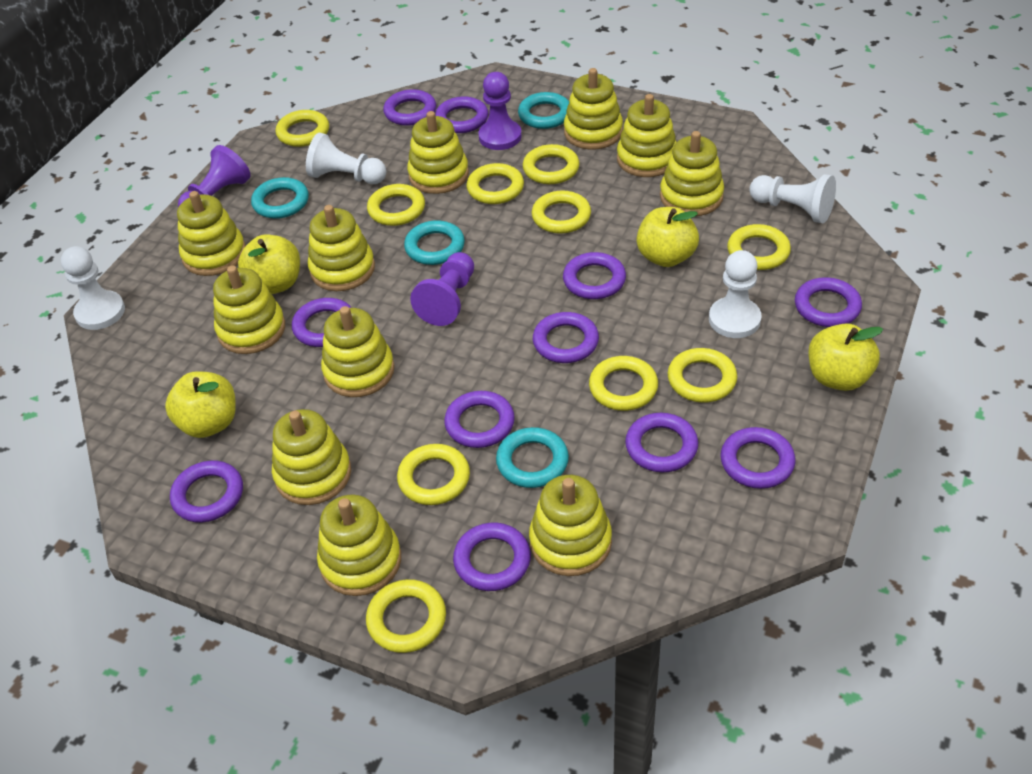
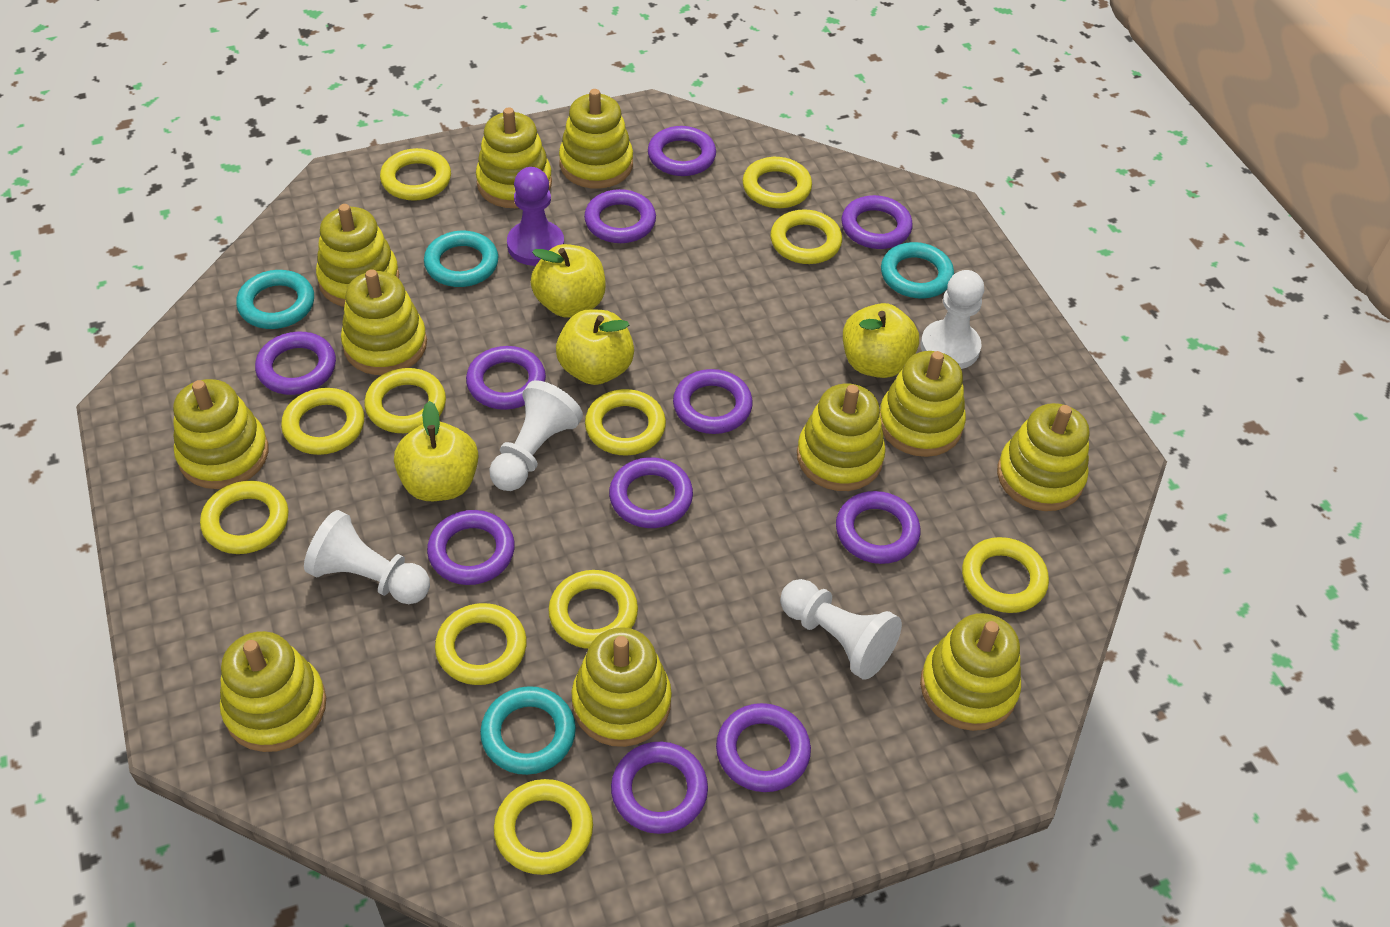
purple pawn: [178,145,251,207] [410,252,474,326] [479,72,522,150] = 3 -> [507,167,564,266] = 1
yellow ring: [275,110,329,147] [366,579,446,653] [367,184,425,226] [397,444,470,505] [466,163,524,204] [523,144,580,184] [532,190,591,234] [589,356,658,411] [668,348,737,403] [727,224,791,270] = 10 -> [200,481,289,554] [281,388,364,455] [364,368,446,433] [380,148,451,201] [435,603,527,685] [494,779,593,875] [548,570,638,649] [585,389,666,456] [743,157,812,208] [771,209,842,264] [962,537,1049,613] = 11

